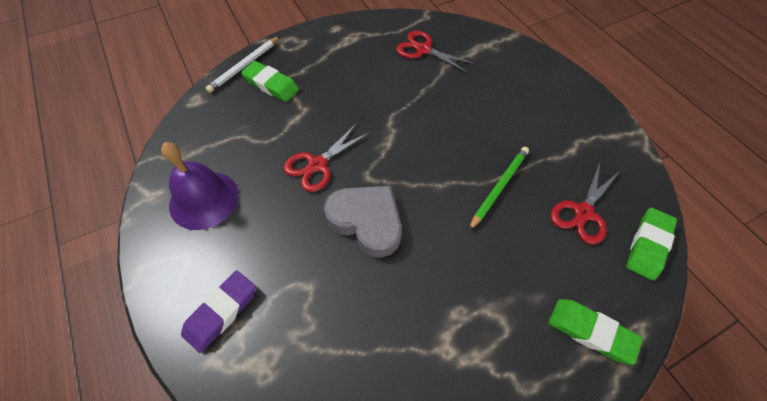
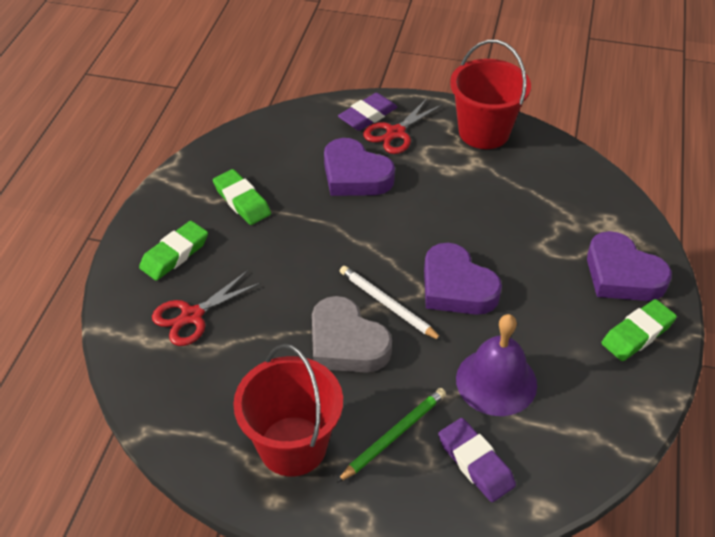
purple eraser: [181,270,256,353] = 1 -> [338,93,397,131] [438,418,516,502] = 2
purple heart: none = 0 -> [324,138,395,196] [424,243,502,315] [587,231,672,301] = 3
red bucket: none = 0 -> [233,344,343,477] [450,40,531,149] = 2
red scissors: [283,123,370,192] [396,31,476,74] [551,163,620,245] = 3 -> [152,271,261,346] [363,97,443,154] = 2

